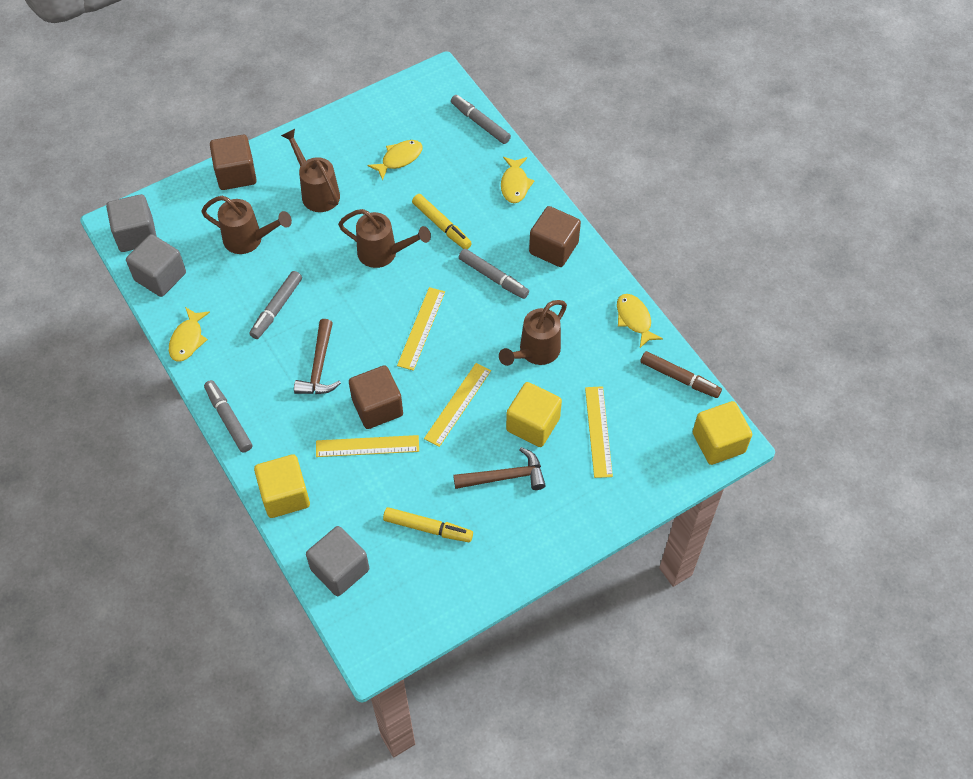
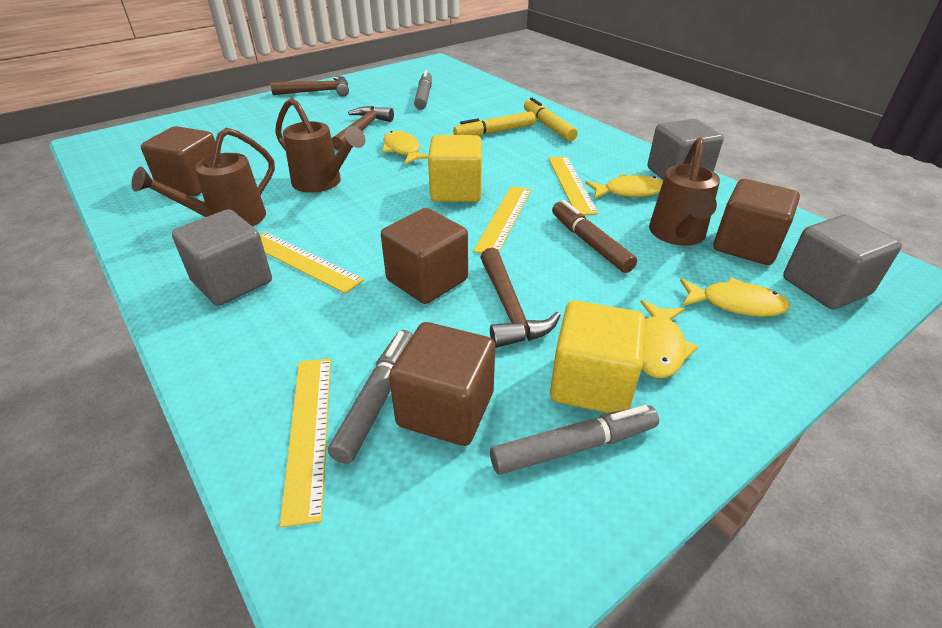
brown cube: [210,135,257,190] [349,365,403,429] [529,206,581,267] = 3 -> [141,126,215,196] [381,208,468,304] [389,322,495,446] [713,179,800,265] = 4
brown hammer: [294,319,341,394] [453,447,546,490] = 2 -> [271,76,349,96] [332,106,394,150] [480,248,561,348] = 3
brown watering can: [201,195,292,254] [281,129,340,212] [338,209,431,268] [499,300,567,366] = 4 -> [131,128,275,227] [275,98,365,193] [649,137,720,246] = 3
grey marker: [204,380,252,453] [249,271,302,339] [451,95,511,144] [459,249,529,299] = 4 -> [328,330,413,464] [414,70,432,110] [490,405,659,474] = 3
yellow cube: [254,454,310,518] [506,382,562,447] [693,401,752,465] = 3 -> [428,135,482,202] [550,300,646,413] = 2

